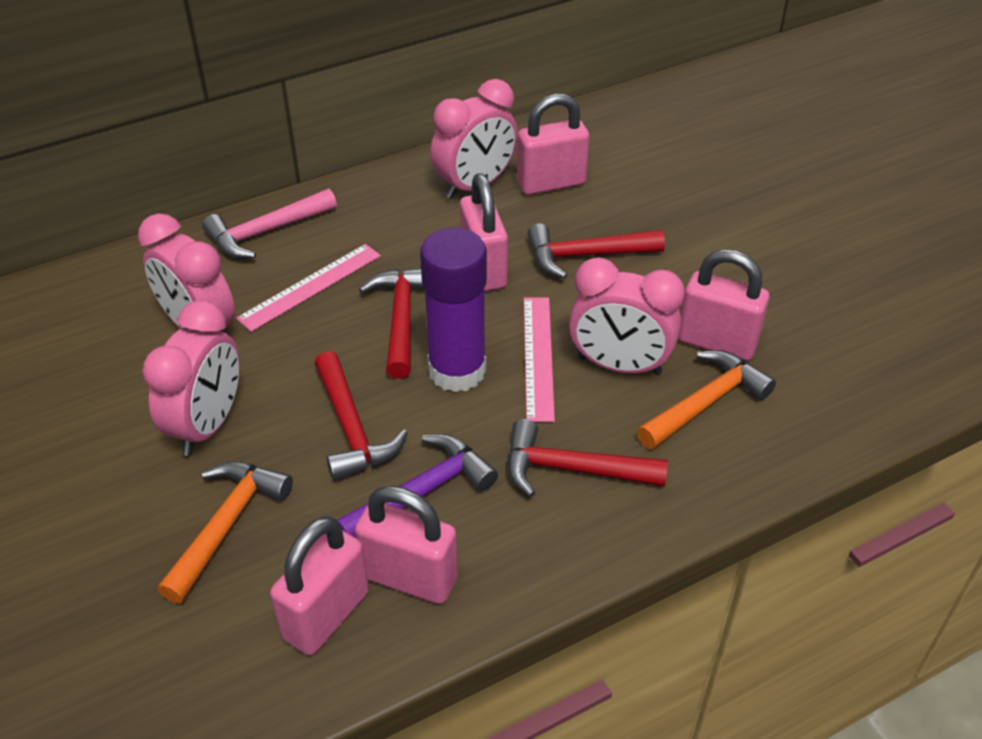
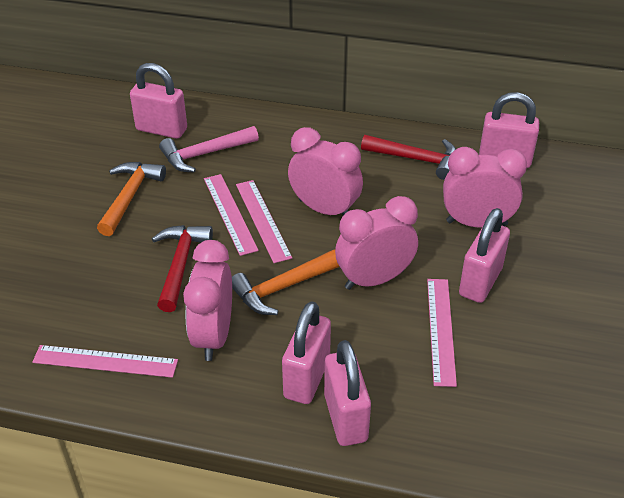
pink ruler: [236,244,381,332] [524,297,555,422] = 2 -> [32,345,178,378] [204,174,259,256] [236,180,292,263] [427,279,457,387] = 4
purple glue stick: [420,228,487,393] = 1 -> none = 0
purple hammer: [337,434,498,538] = 1 -> none = 0
red hammer: [314,351,408,481] [359,269,425,379] [507,419,668,497] [527,223,665,279] = 4 -> [152,225,213,312] [361,135,456,180] = 2

